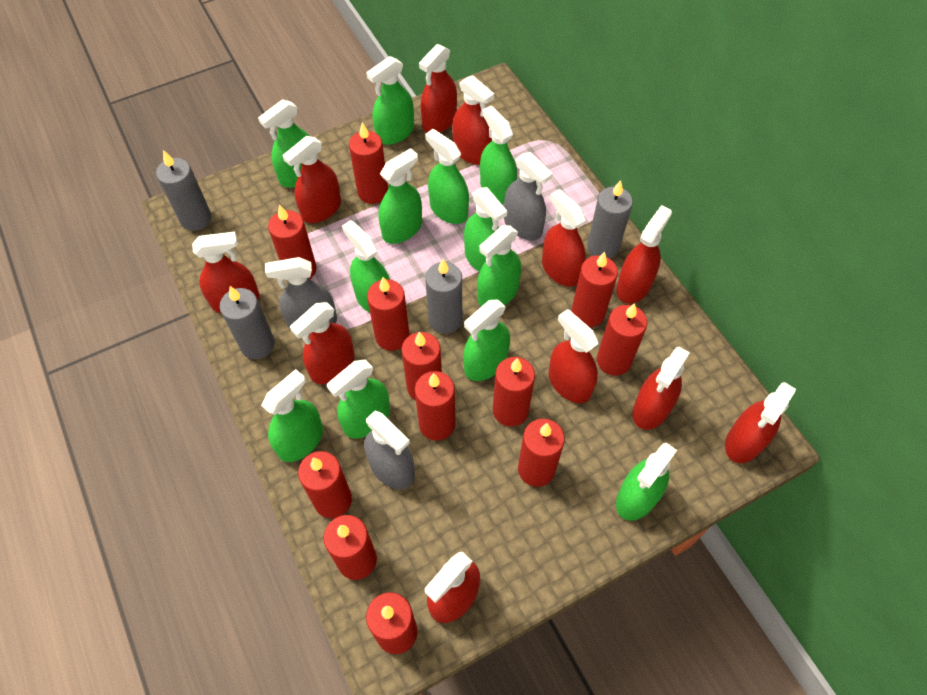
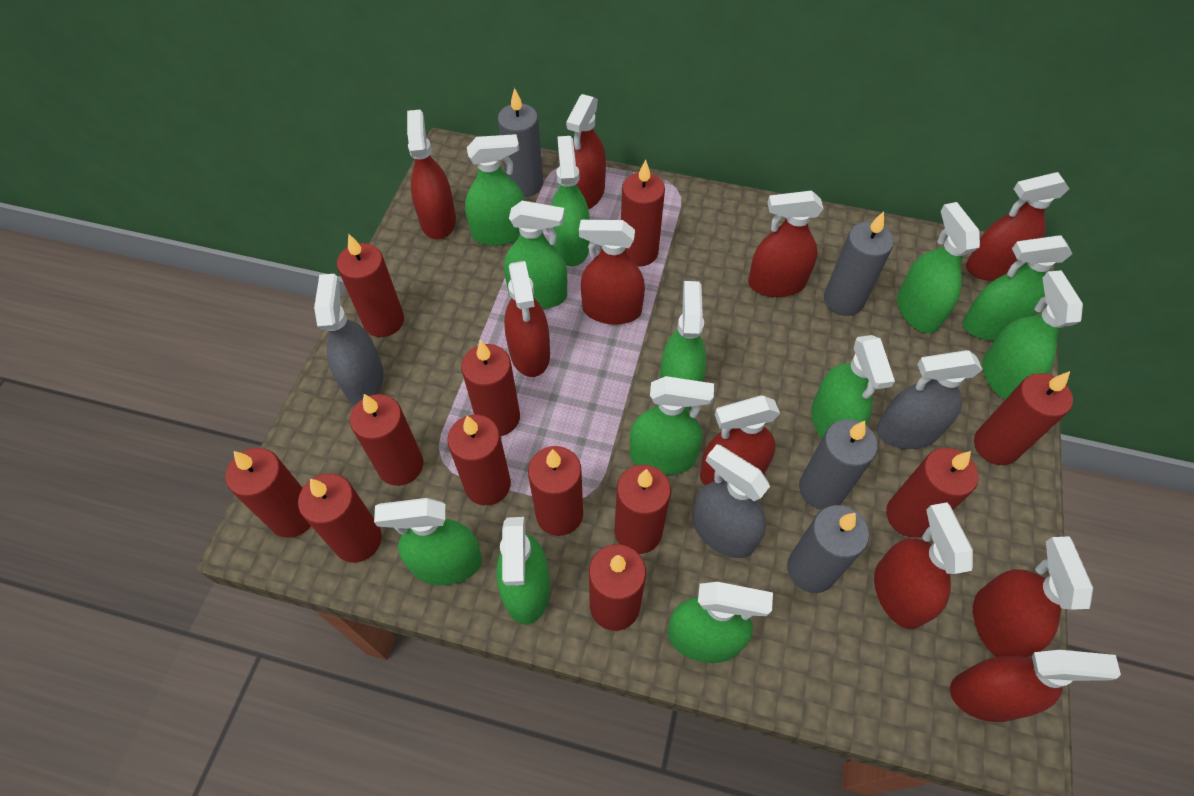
red spray bottle: [192,232,260,313] [282,136,341,223] [290,302,355,384] [419,44,457,133] [425,552,480,623] [452,75,494,165] [542,189,586,287] [549,309,599,403] [616,205,672,304] [632,347,690,430] [725,382,796,463] = 11 -> [407,110,456,240] [504,261,550,377] [566,94,606,210] [579,220,645,325] [700,395,780,485] [748,191,823,297] [874,502,973,629] [950,650,1121,722] [966,172,1070,281] [973,536,1093,657] = 10

